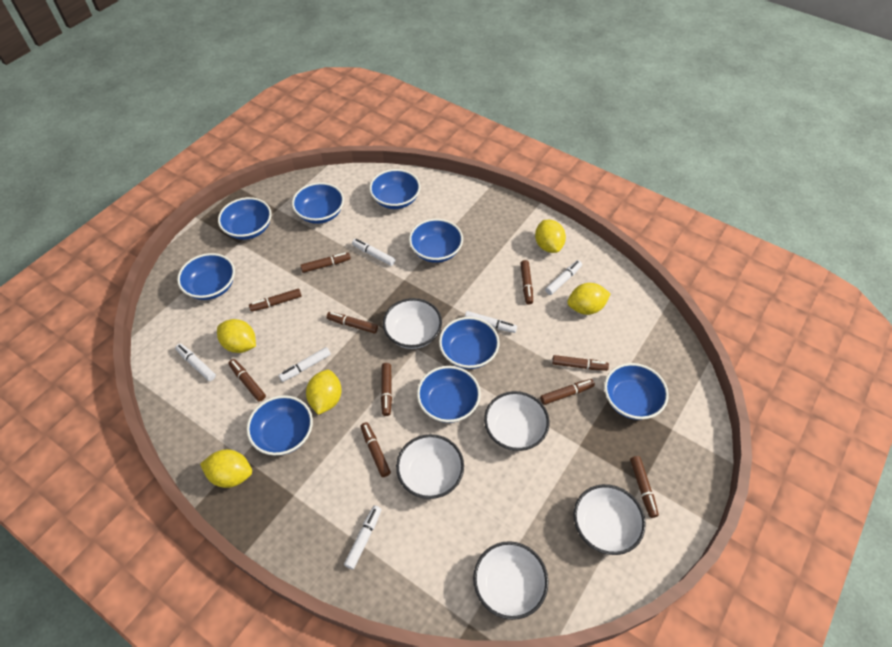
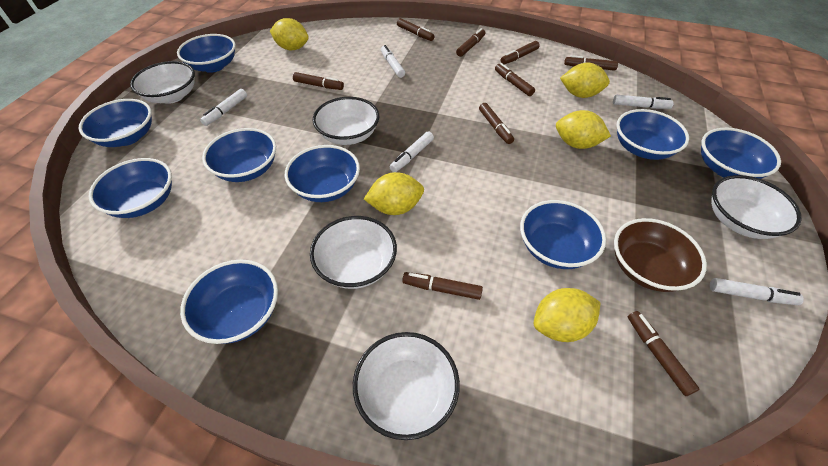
brown bowl: none = 0 -> [614,218,707,292] = 1
brown marker: [228,359,266,402] [249,288,302,312] [300,253,351,273] [327,312,378,333] [360,422,391,477] [381,363,392,416] [520,260,533,305] [540,379,595,405] [552,355,609,371] [630,456,659,518] = 10 -> [293,72,344,90] [397,18,435,41] [402,272,483,300] [456,28,485,57] [479,103,514,144] [495,63,535,96] [501,41,540,64] [564,55,618,71] [628,311,699,396] = 9
white marker: [175,344,216,381] [278,347,331,382] [344,505,381,569] [352,239,395,266] [465,311,517,333] [545,260,582,295] = 6 -> [200,89,247,126] [381,45,405,78] [390,131,434,172] [613,95,674,109] [710,278,804,305] = 5

